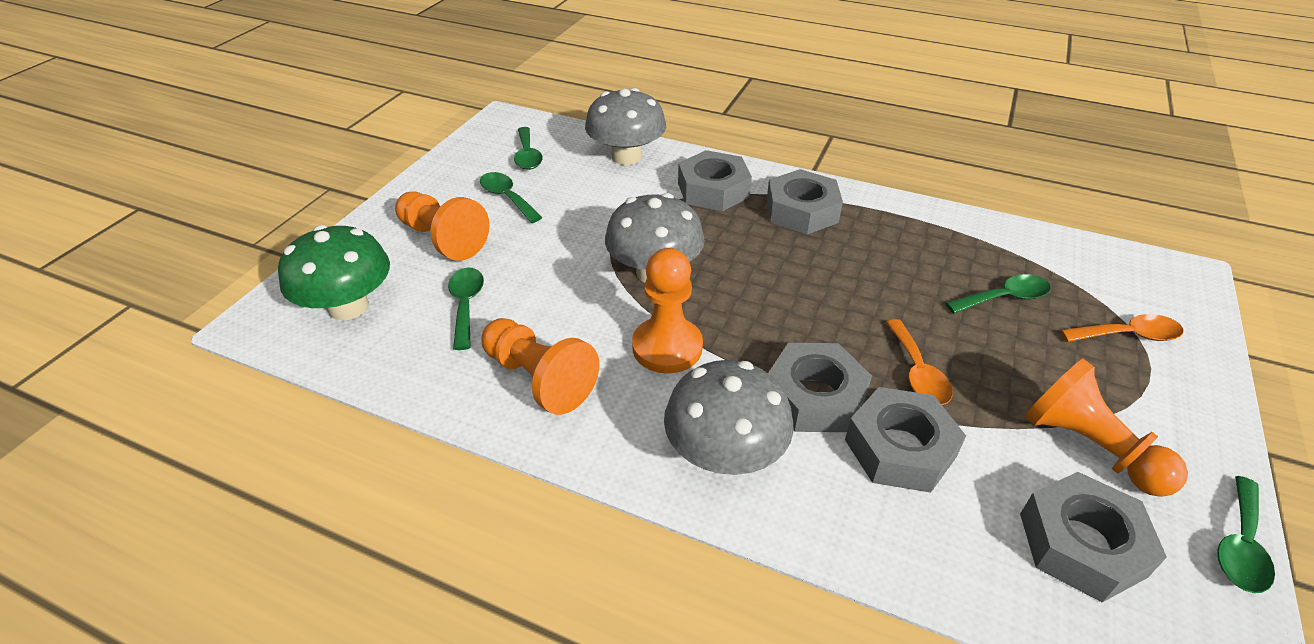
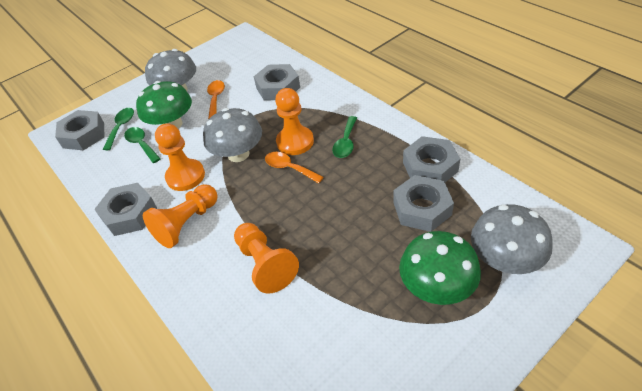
green mushroom: [278,225,390,321] = 1 -> [136,81,192,129] [399,231,481,305] = 2
green spoon: [448,268,484,350] [480,172,543,223] [514,127,543,170] [946,274,1051,314] [1217,476,1275,593] = 5 -> [103,108,134,150] [124,127,161,163] [332,116,357,158] = 3

